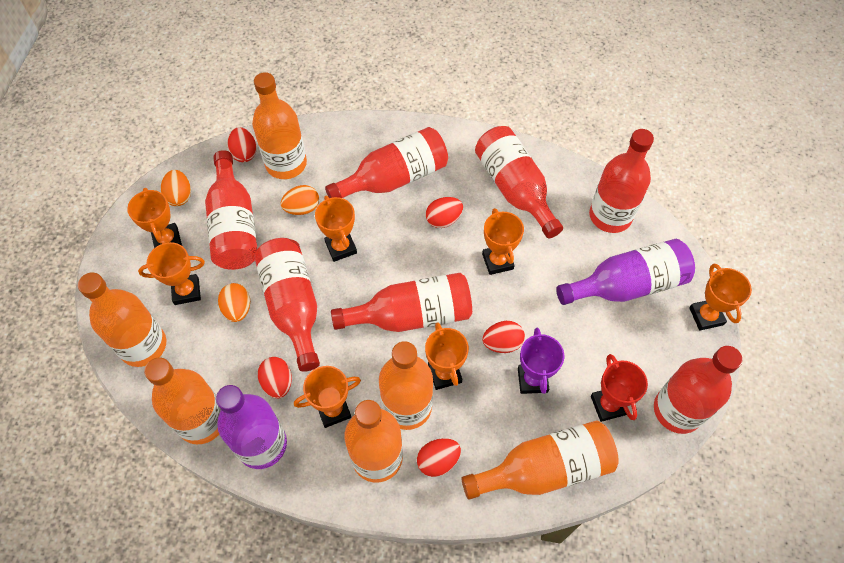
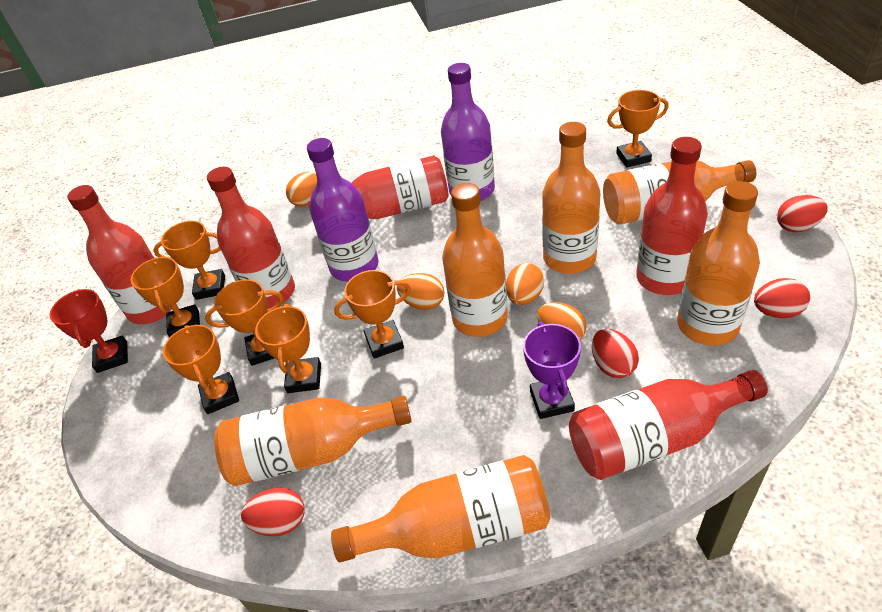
orange egg: [161,170,191,206] [218,283,250,322] [281,185,319,215] = 3 -> [286,172,317,207] [397,273,445,310] [506,263,544,305] [537,302,586,340] = 4
red bottle: [205,150,258,270] [254,238,320,372] [325,127,448,198] [331,273,472,332] [475,126,563,238] [589,129,654,233] [654,346,742,434] = 7 -> [67,185,172,324] [207,167,295,309] [308,155,449,219] [569,370,768,480] [636,137,708,295] = 5
red egg: [228,127,257,162] [258,357,292,398] [417,438,461,477] [426,197,463,228] [482,321,525,353] = 5 -> [241,488,304,536] [592,329,639,378] [754,278,810,318] [777,195,828,232] = 4

